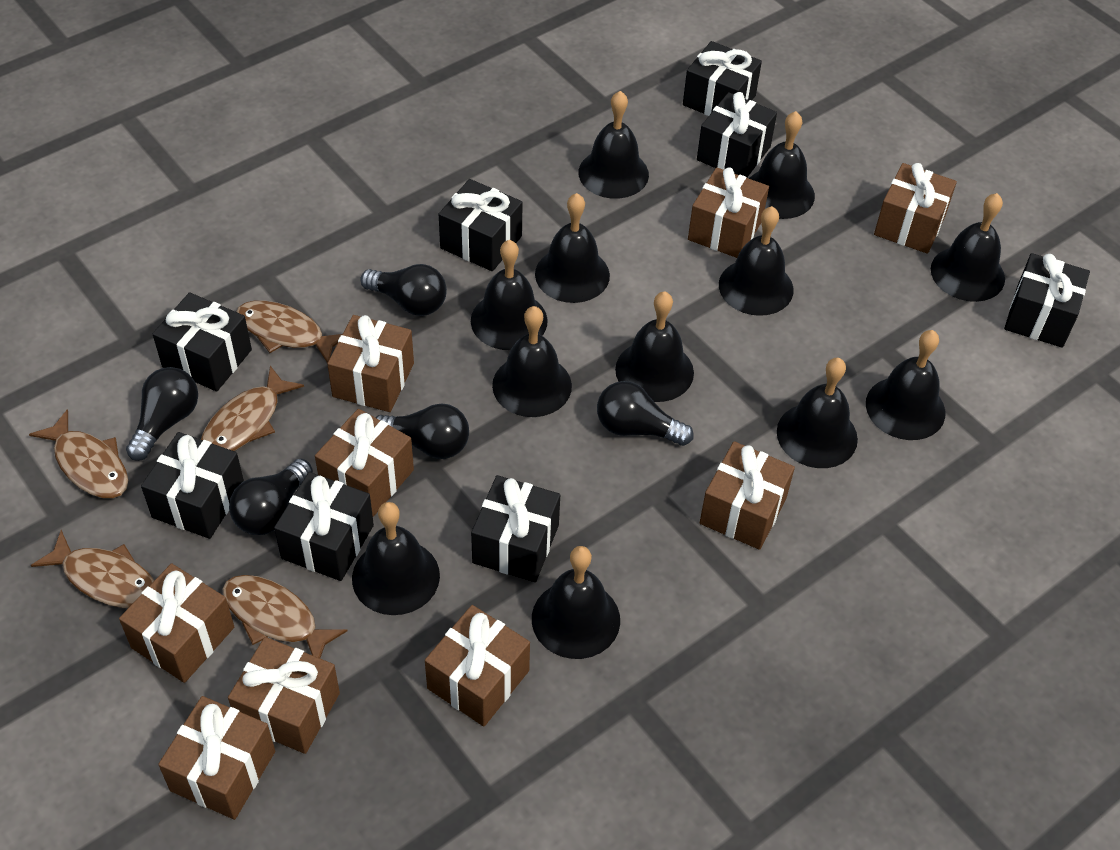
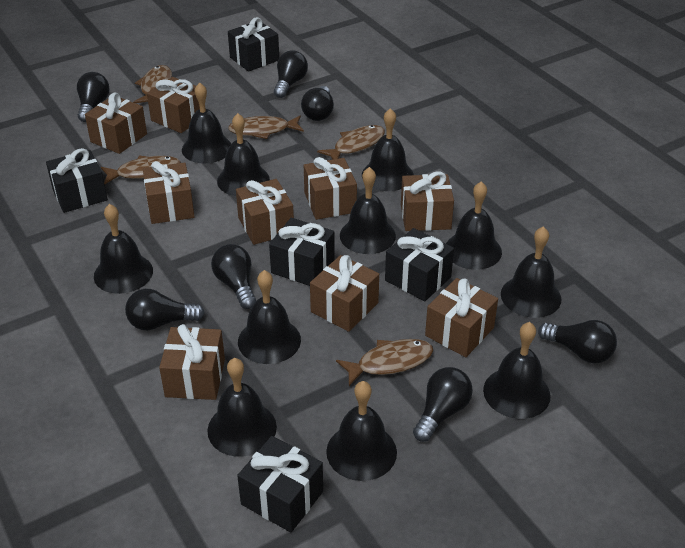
black bell: [352,502,440,615] [471,240,548,350] [492,306,572,417] [532,546,620,659] [535,193,610,303] [578,91,649,199] [615,291,694,402] [719,206,793,316] [749,111,815,219] [777,358,858,468] [866,330,945,440] [931,193,1005,302] = 12 -> [94,204,153,294] [182,83,231,163] [207,358,277,457] [217,113,270,196] [238,270,301,364] [326,381,397,481] [340,167,396,254] [362,108,414,191] [446,181,502,270] [483,322,551,419] [501,226,561,318] = 11
black gift: [141,432,244,539] [153,292,252,392] [274,472,374,581] [439,179,523,271] [471,475,560,582] [683,41,762,116] [697,92,777,177] [1004,253,1090,348] = 8 -> [46,148,108,213] [228,17,279,72] [237,436,323,532] [269,218,335,286] [385,228,454,301] = 5
black light bulb: [126,367,198,461] [229,459,313,535] [360,264,447,316] [376,403,469,459] [597,381,694,446] = 5 -> [77,72,110,122] [125,289,205,330] [211,244,256,309] [274,50,308,98] [301,86,334,121] [413,367,473,442] [538,320,617,364] = 7

